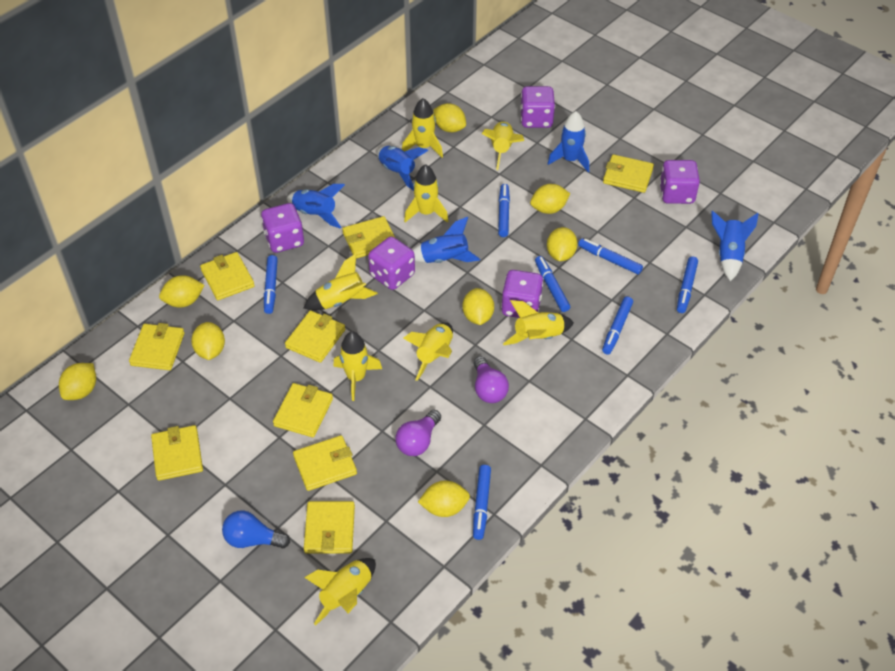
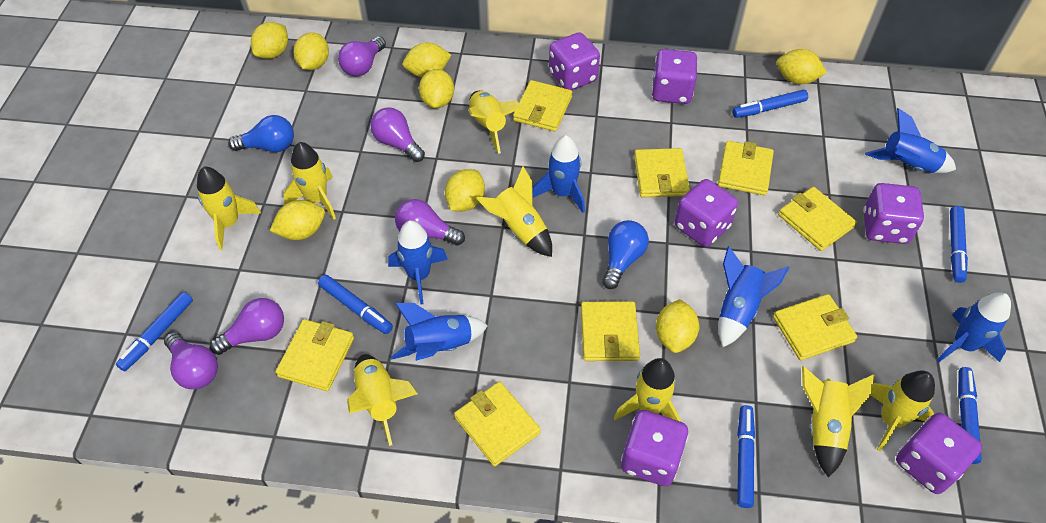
blue light bulb: [222,510,290,548] = 1 -> [228,115,294,152] [602,220,649,289] = 2
blue marker: [264,255,278,314] [473,465,491,540] [498,184,510,237] [535,256,570,312] [578,238,643,275] [602,296,633,354] [677,256,698,313] = 7 -> [116,292,193,371] [318,275,393,334] [732,90,808,118] [737,405,755,508] [950,206,968,283] [958,367,982,464] = 6
blue rocket: [287,184,345,228] [377,146,428,191] [413,217,480,263] [548,111,589,172] [711,211,759,281] = 5 -> [388,220,448,304] [391,303,488,361] [532,135,585,213] [719,246,789,347] [865,108,956,173] [937,292,1011,362] = 6
purple dice: [261,203,304,253] [368,237,415,290] [501,270,543,318] [520,86,555,128] [660,160,700,204] = 5 -> [549,32,600,90] [621,410,688,486] [652,49,698,104] [675,179,738,247] [863,183,924,244] [896,413,982,494] = 6
purple light bulb: [396,410,441,456] [473,356,509,403] = 2 -> [164,332,218,389] [210,298,284,355] [338,36,386,76] [370,107,425,162] [395,199,465,245] = 5
yellow wallet: [129,323,185,370] [151,425,203,481] [200,252,255,300] [273,383,333,437] [285,310,345,363] [293,435,357,491] [304,501,355,554] [342,216,395,259] [603,154,654,193] = 9 -> [276,319,354,391] [454,381,541,466] [513,80,572,132] [581,301,640,361] [634,148,690,197] [718,141,774,196] [773,294,857,360] [778,187,857,251] = 8

